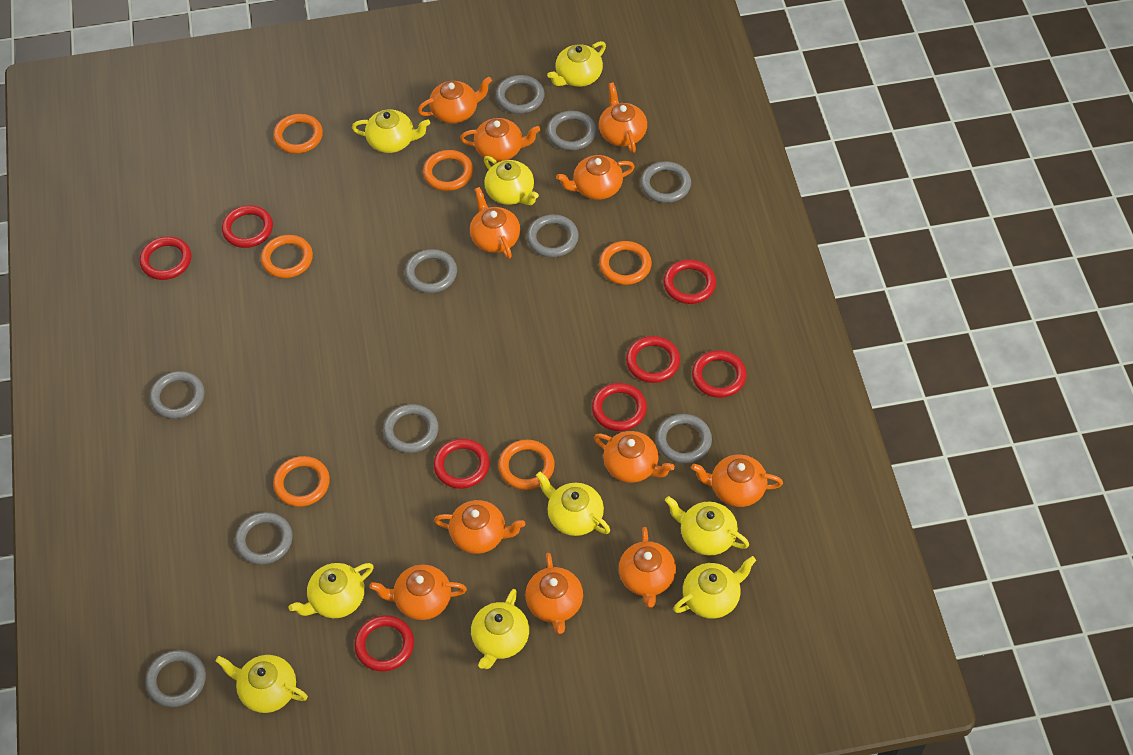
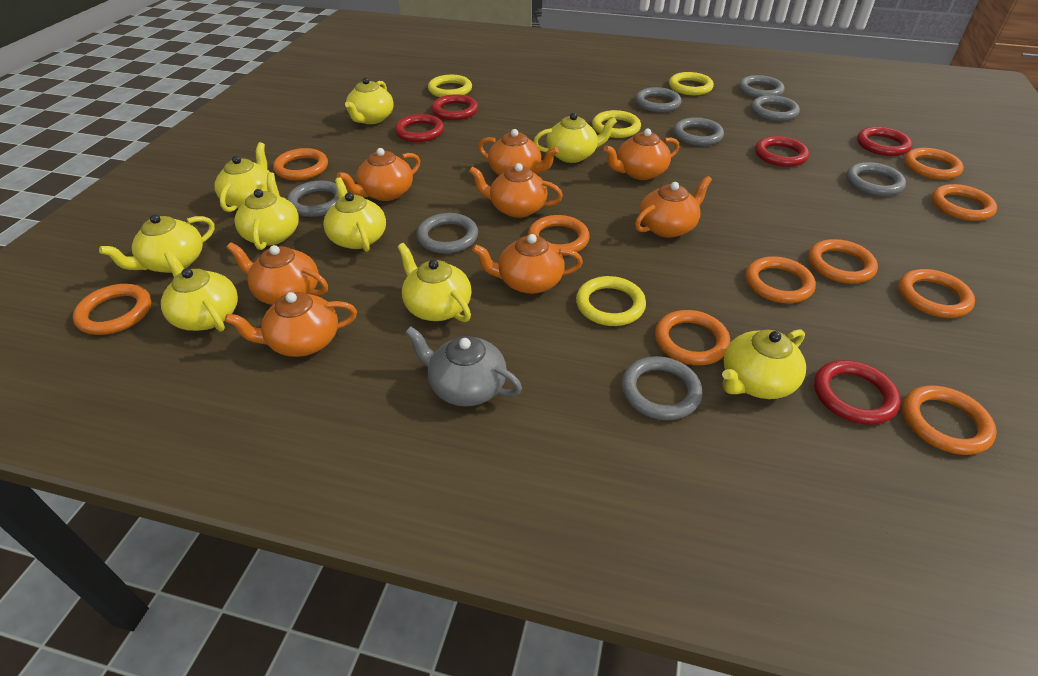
grey ring: [145,650,206,707] [150,371,205,419] [235,512,293,565] [383,404,439,453] [405,249,457,293] [496,75,545,114] [527,214,579,257] [547,111,596,151] [641,161,691,203] [656,414,712,463] = 10 -> [287,181,338,217] [417,213,478,254] [622,356,703,420] [635,87,682,112] [674,117,724,146] [739,75,784,98] [751,95,800,121] [846,162,906,196] = 8
grey teapot: none = 0 -> [405,327,522,407] = 1
orange ring: [261,235,313,278] [273,114,323,154] [273,456,330,507] [423,150,473,191] [498,440,555,490] [599,241,652,285] = 6 -> [73,284,151,335] [273,148,328,180] [528,215,590,256] [655,310,730,365] [746,256,816,303] [808,239,878,284] [898,269,975,318] [902,385,997,455] [904,148,964,180] [931,184,997,221] = 10
orange teapot: [369,565,467,620] [418,77,492,124] [434,500,525,554] [460,118,541,162] [470,187,520,259] [525,553,583,634] [556,155,635,200] [594,431,675,483] [599,83,647,153] [619,527,676,608] [691,455,783,507] = 11 -> [225,292,357,357] [226,242,328,305] [337,148,420,201] [469,163,563,218] [472,234,583,294] [478,129,559,175] [604,129,680,180] [635,176,712,238] = 8
red ring: [139,236,191,280] [222,205,273,248] [354,615,414,672] [433,439,490,489] [592,383,647,431] [626,336,680,383] [663,259,716,304] [692,350,747,398] = 8 -> [395,114,444,142] [431,94,478,120] [755,136,809,167] [814,360,901,425] [857,127,912,156] = 5
yellow ring: none = 0 -> [428,75,472,97] [576,276,646,326] [592,110,641,138] [669,72,714,95] = 4

